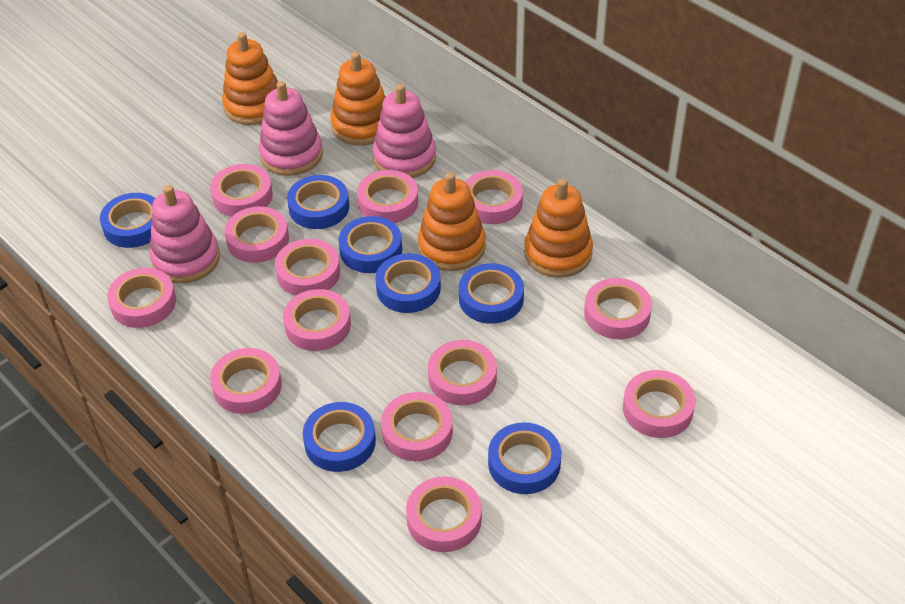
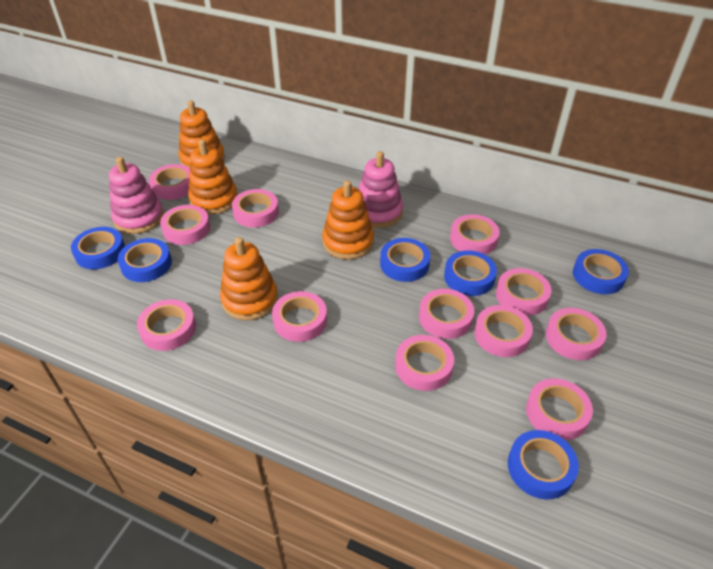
blue tape: [100,193,156,248] [287,175,349,229] [303,402,376,472] [339,216,402,273] [375,253,441,313] [459,263,524,324] [488,422,561,494] = 7 -> [71,227,125,269] [118,238,172,282] [380,238,430,282] [444,250,497,296] [508,430,579,499] [573,249,629,294] = 6
pink stacking toy: [150,185,220,284] [259,81,323,176] [373,84,436,178] = 3 -> [109,157,164,234] [359,151,403,228] = 2
pink tape: [107,268,176,328] [210,164,273,217] [210,348,282,414] [225,206,289,263] [275,239,340,296] [283,289,351,351] [357,170,418,223] [381,392,453,461] [406,477,482,552] [428,340,497,405] [465,170,523,224] [584,278,652,339] [623,370,696,438] = 13 -> [137,299,196,351] [149,164,190,200] [160,205,210,245] [232,189,279,227] [272,291,327,342] [395,335,454,391] [419,289,474,339] [450,214,500,254] [474,305,533,357] [496,268,551,316] [526,378,593,440] [546,308,606,360] = 12

